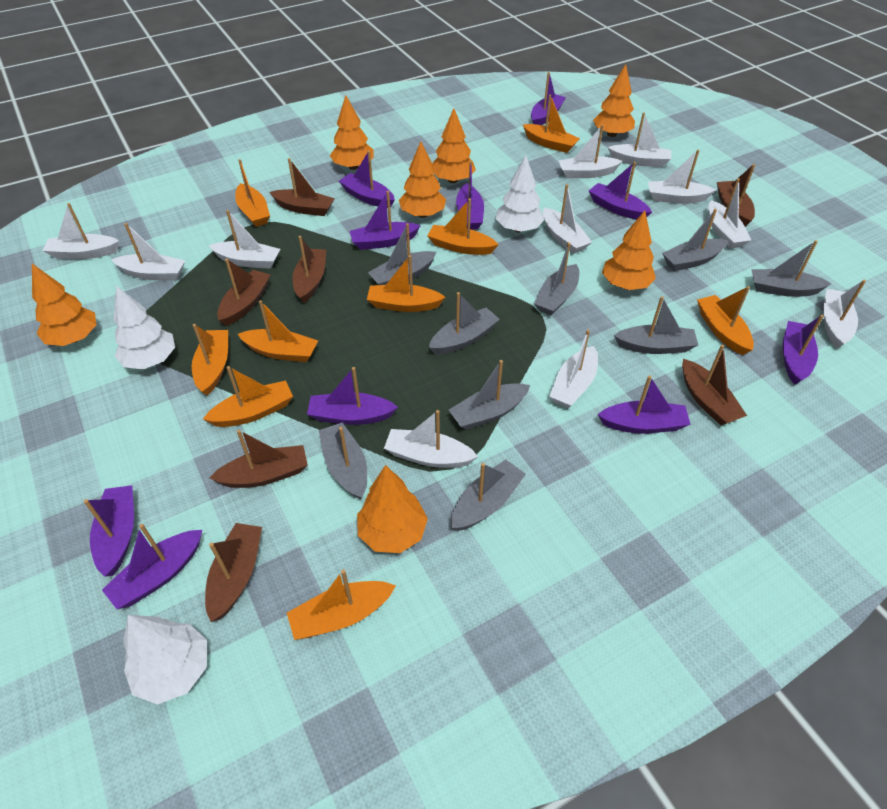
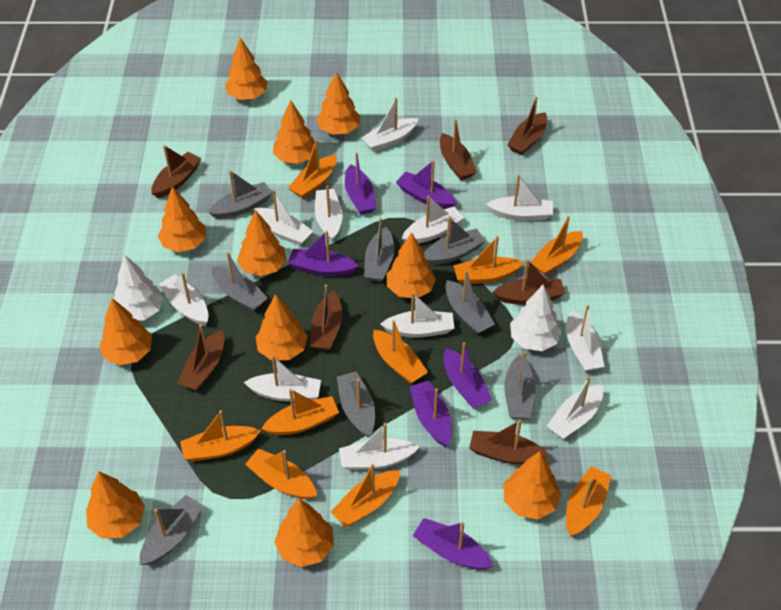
grey boat: [319,423,367,499] [368,223,436,285] [429,292,500,355] [449,360,530,430] [451,460,526,531] [534,242,579,316] [614,296,698,354] [662,209,728,271] [751,240,832,297] = 9 -> [140,495,203,565] [208,170,272,219] [212,252,268,311] [337,372,375,437] [364,218,394,282] [424,217,486,265] [445,270,495,334] [504,352,536,419] = 8
orange tree: [32,264,96,346] [330,95,374,170] [357,465,428,553] [399,142,446,218] [433,108,476,183] [593,64,635,137] [602,210,656,290] = 7 -> [86,471,145,539] [99,298,152,365] [158,186,206,252] [225,38,268,100] [237,210,286,276] [256,294,308,360] [273,100,315,164] [275,499,334,567] [317,71,360,135] [387,232,436,298] [504,451,561,519] = 11
purple boat: [84,485,134,577] [102,524,202,609] [307,367,398,425] [339,151,395,208] [350,191,421,250] [456,161,484,230] [531,72,566,125] [589,162,652,220] [597,375,691,434] [783,315,824,385] = 10 -> [288,231,358,276] [345,152,376,215] [396,160,457,209] [409,381,452,447] [413,518,493,569] [444,342,492,408] = 6
white tree: [114,286,175,369] [123,615,207,705] [496,155,545,232] = 3 -> [113,255,164,321] [510,285,562,351] = 2

